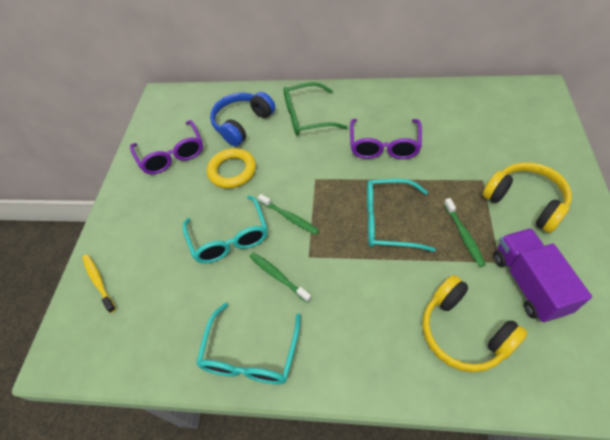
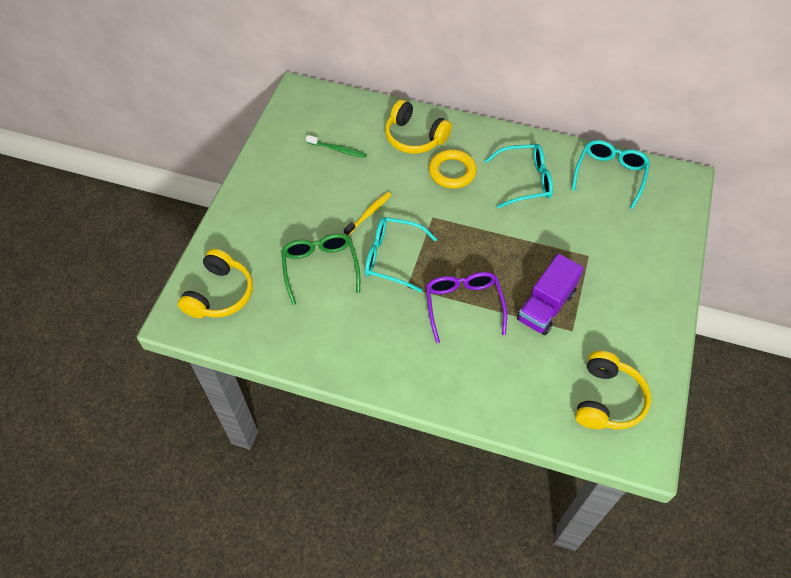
blue headphones: [210,92,275,146] = 1 -> none = 0
green toothbrush: [250,252,311,303] [258,194,319,235] [444,198,486,267] = 3 -> [306,135,367,158] = 1
purple glasses: [130,120,203,174] [350,119,422,159] = 2 -> [426,272,507,343] = 1
yellow headphones: [423,275,528,372] [483,162,572,233] = 2 -> [178,249,253,318] [385,99,452,154] [575,351,651,429] = 3

